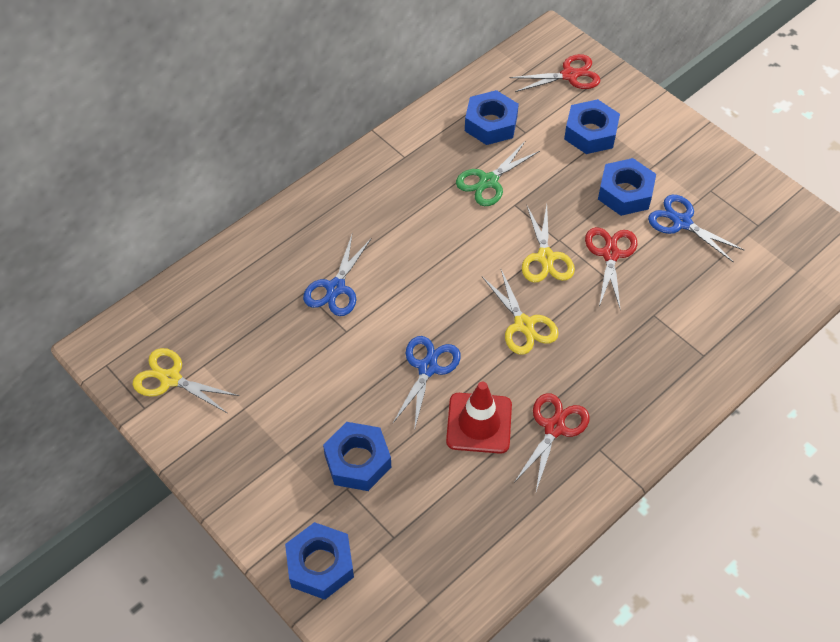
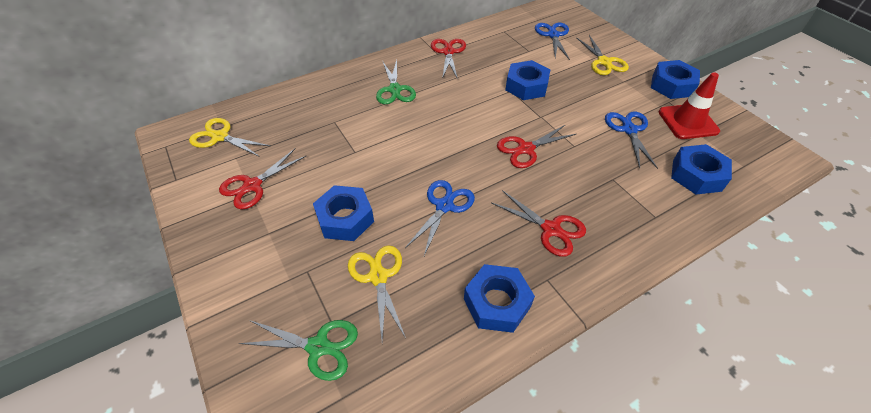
green scissors: [456,142,540,206] = 1 -> [239,320,358,381] [376,60,416,104] = 2
red scissors: [509,54,600,92] [515,393,590,491] [585,227,637,310] = 3 -> [219,148,306,210] [431,39,466,79] [491,190,586,257] [497,124,576,168] = 4

